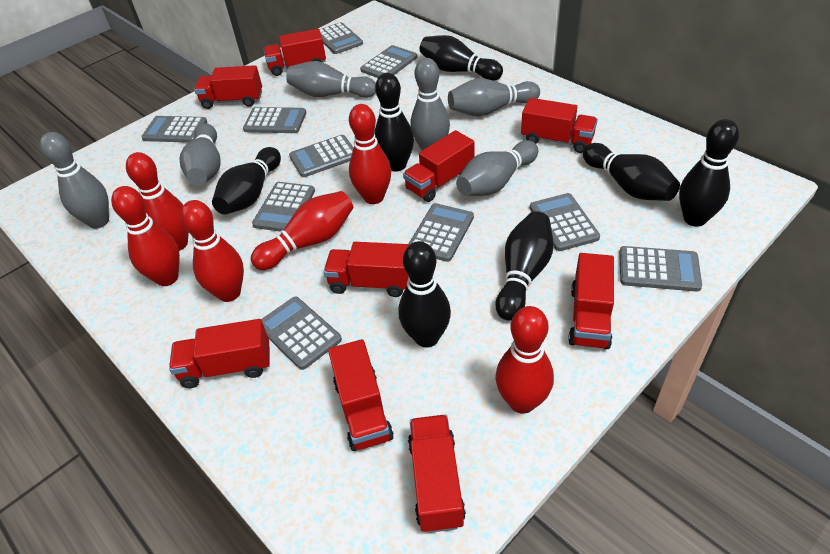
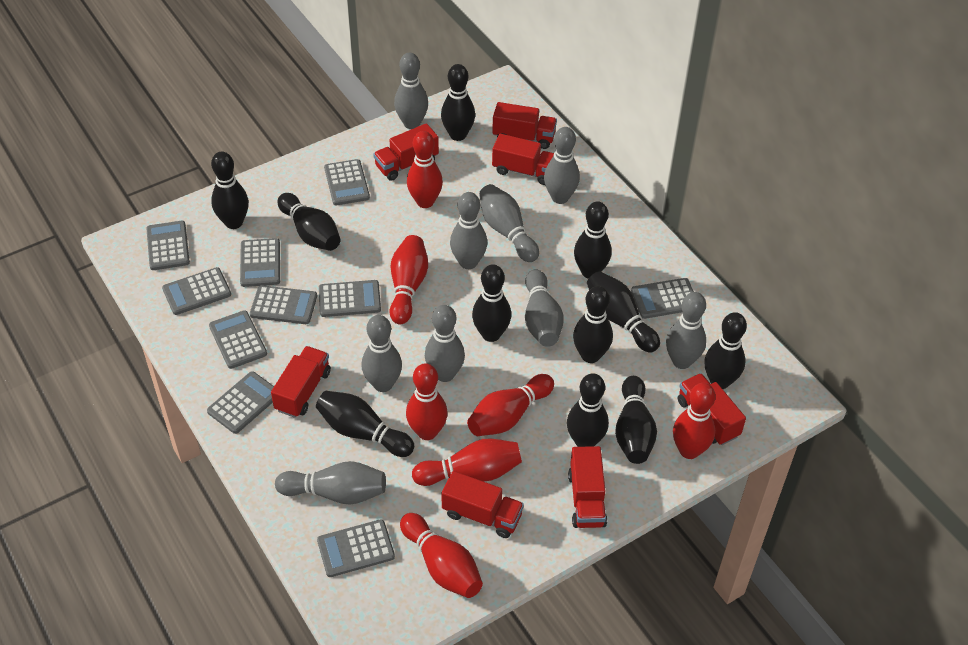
black bowling pin: [212,147,281,215] [374,73,414,172] [399,241,451,348] [420,35,503,81] [495,211,553,321] [583,143,680,201] [679,119,739,227] = 7 -> [211,151,249,229] [278,193,340,251] [316,391,414,457] [441,64,475,141] [472,264,511,342] [567,373,609,447] [573,286,613,363] [574,201,612,279] [587,271,660,353] [615,376,657,464] [705,312,747,389] = 11
grey bowling pin: [40,132,109,229] [179,123,221,185] [286,61,376,98] [411,58,450,150] [448,78,540,117] [456,140,538,196] = 6 -> [275,461,386,505] [361,315,402,392] [394,53,428,129] [425,305,465,382] [450,192,487,269] [479,184,539,262] [525,269,564,347] [544,127,580,204] [666,292,706,369] = 9
red bowling pin: [111,186,180,286] [126,152,189,251] [180,200,244,302] [251,191,353,270] [349,104,391,204] [496,306,554,414] = 6 -> [390,235,428,324] [400,513,483,598] [406,363,448,440] [407,131,443,208] [412,439,522,486] [467,374,554,436] [673,383,716,459] = 7
red truck: [169,319,270,388] [194,65,262,109] [264,29,326,76] [323,242,410,297] [328,339,394,451] [403,130,475,202] [408,415,466,533] [521,98,598,153] [568,253,614,349] = 9 -> [271,346,331,418] [373,123,439,181] [441,471,524,538] [492,102,557,149] [492,134,554,185] [568,446,607,528] [678,373,746,445] = 7

